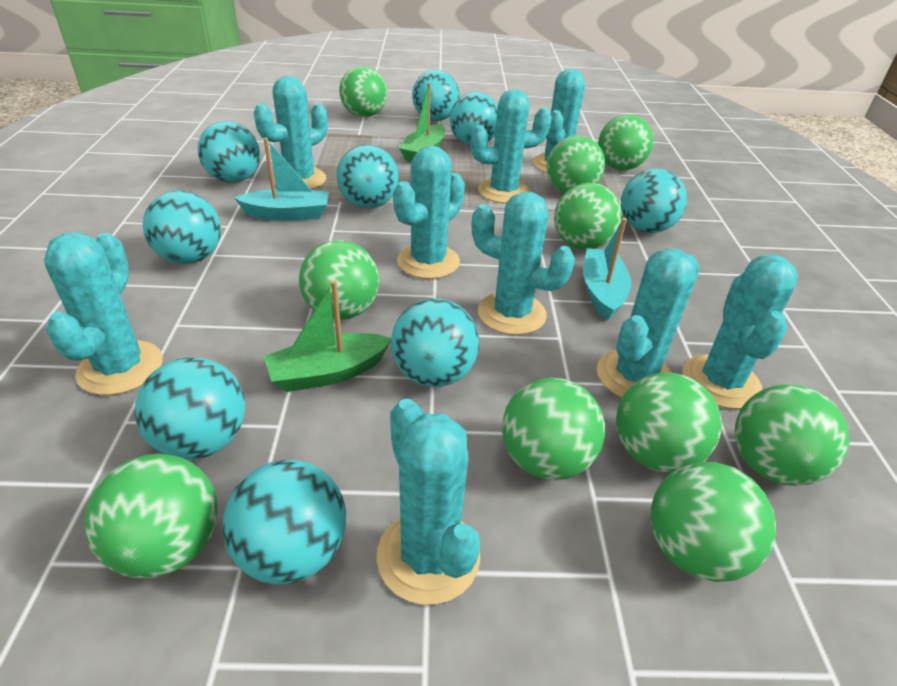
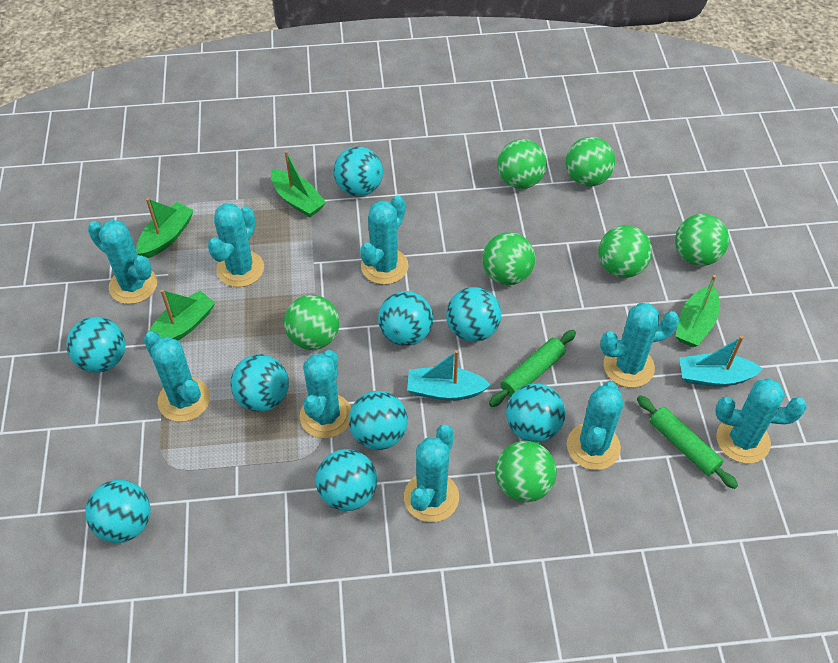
green ball: [84,454,218,579] [299,240,379,320] [339,66,387,117] [502,378,605,480] [547,135,605,193] [554,183,622,250] [598,114,654,170] [616,373,722,473] [650,462,776,582] [735,384,849,486] = 10 -> [284,295,340,350] [483,232,535,285] [495,441,557,502] [497,139,547,189] [566,137,615,186] [598,225,652,278] [675,214,729,266] = 7
green boat: [263,280,391,392] [399,83,445,162] = 2 -> [136,198,194,258] [149,289,215,340] [271,151,326,218] [676,275,720,347] = 4
green rolling pin: none = 0 -> [489,330,576,407] [637,395,738,489] = 2

